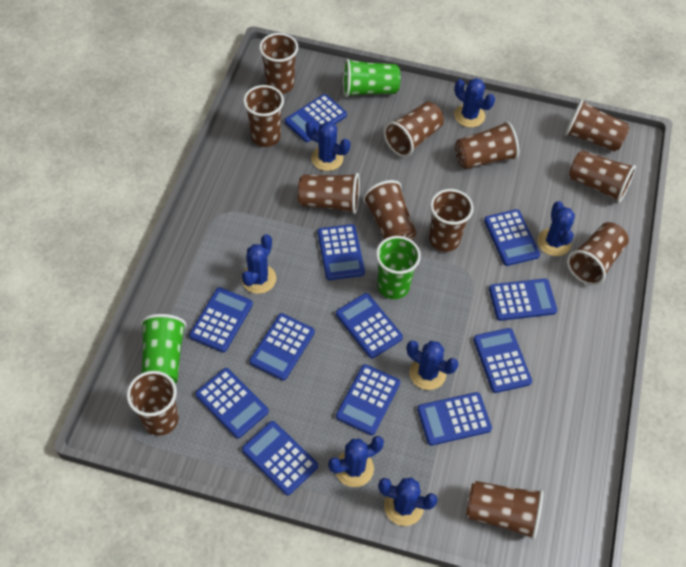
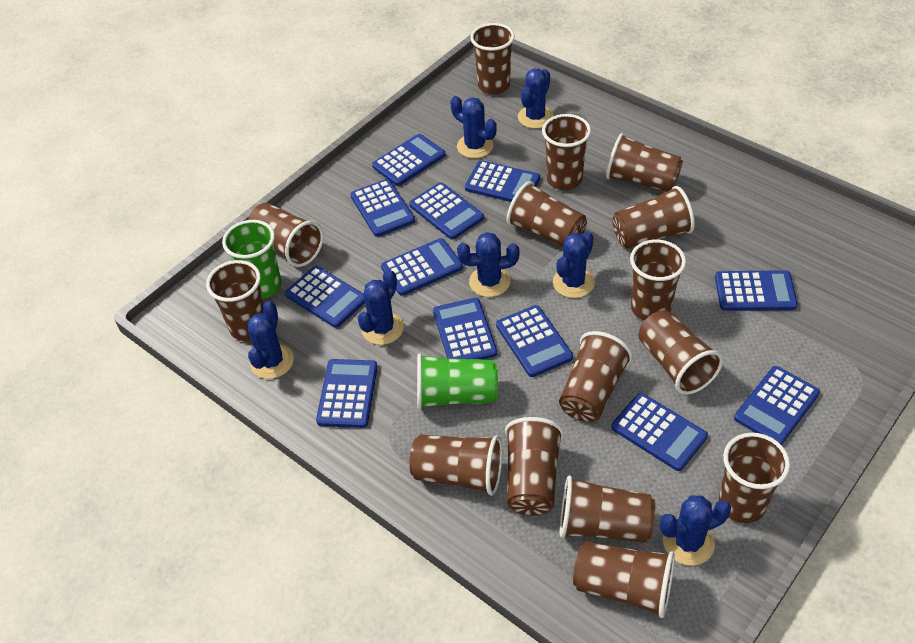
brown cup: [127,371,179,436] [243,85,284,147] [259,33,298,94] [298,173,360,214] [363,180,416,240] [384,102,444,157] [429,189,474,252] [455,121,519,169] [466,481,543,540] [565,99,630,152] [567,222,629,285] [569,150,636,203] = 12 -> [206,260,264,341] [248,203,323,267] [409,435,502,496] [470,23,515,95] [505,417,564,516] [507,181,587,247] [542,114,591,190] [559,331,633,422] [560,475,655,543] [573,541,675,618] [606,133,683,192] [612,186,695,249] [630,239,686,320] [638,310,723,395] [719,433,790,523] = 15
green cup: [141,314,187,384] [343,58,400,97] [376,236,421,299] = 3 -> [222,220,282,299] [417,353,498,410] = 2

